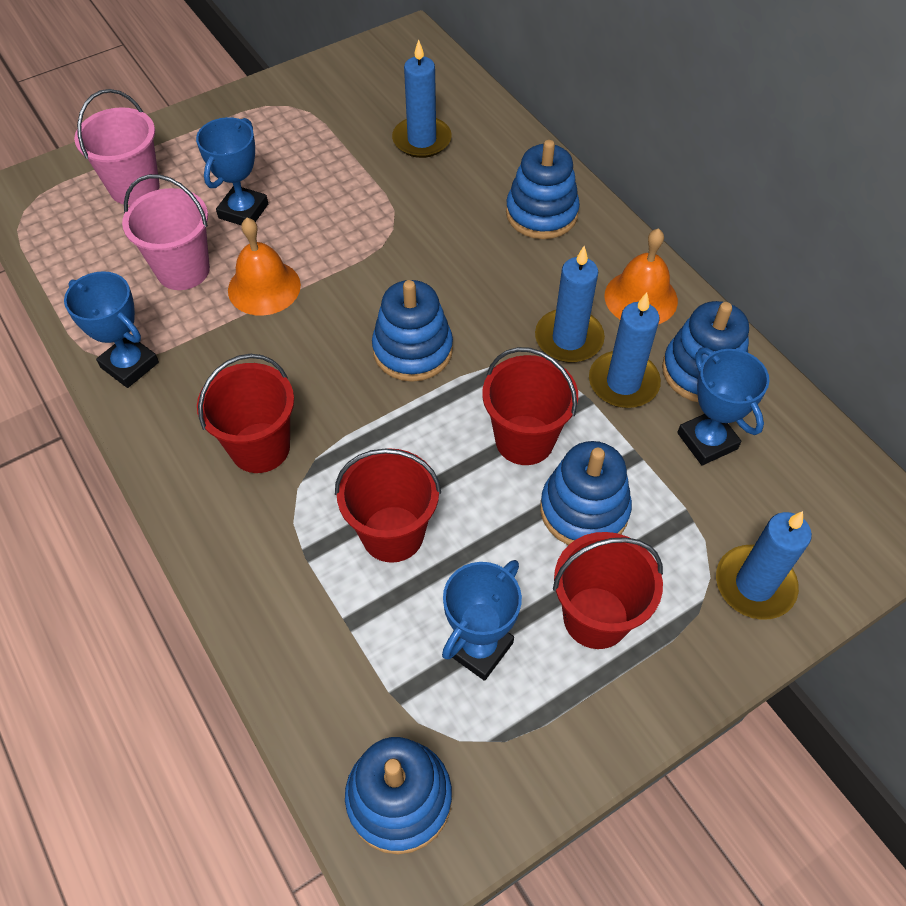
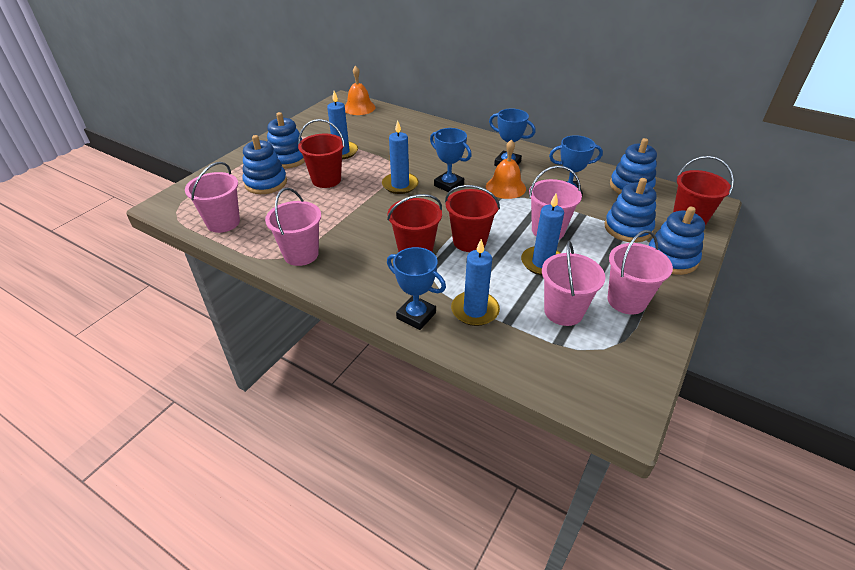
pink bucket: [74,89,160,205] [122,174,210,290] = 2 -> [185,162,240,233] [265,188,321,266] [529,165,582,239] [542,240,605,326] [607,230,673,315] = 5

